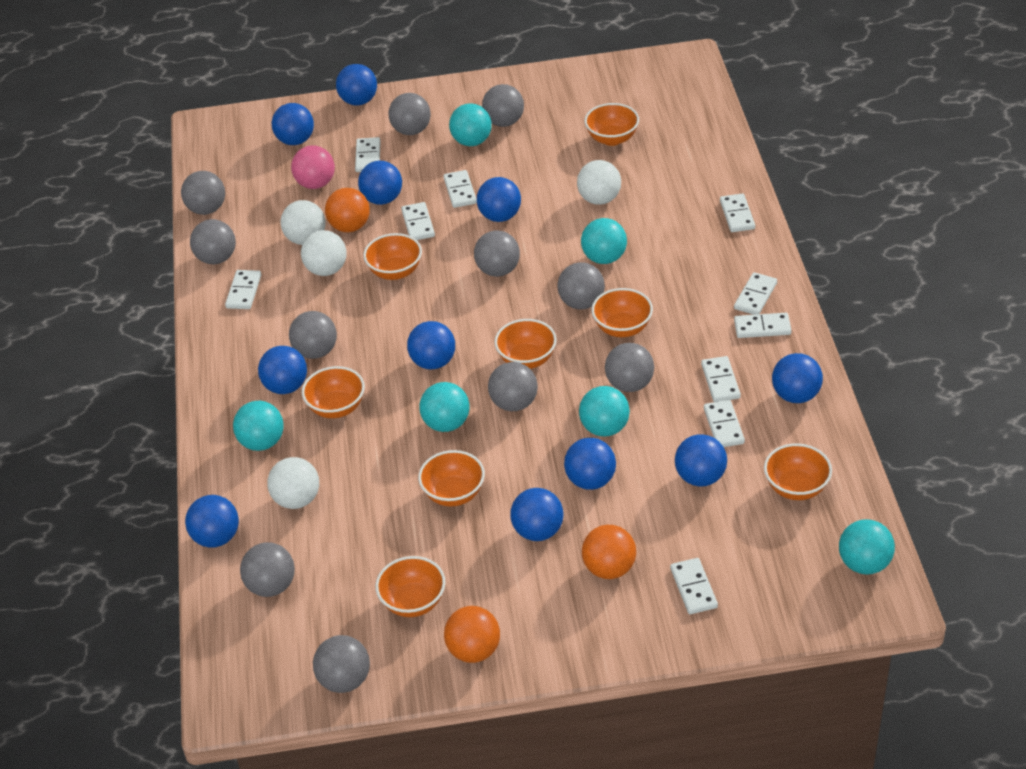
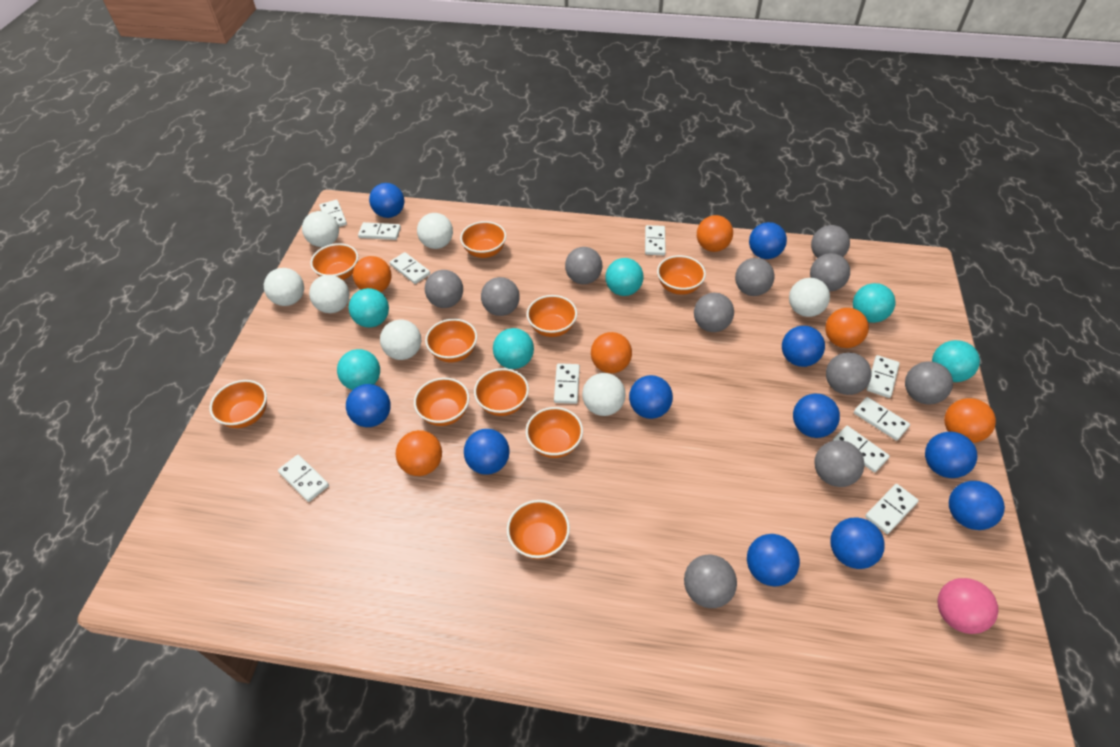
orange ball: [325,188,370,232] [444,606,500,663] [582,525,636,579] = 3 -> [353,256,391,292] [396,430,442,476] [591,332,632,373] [697,215,733,252] [825,308,869,348] [944,398,996,443] = 6
orange bowl: [302,366,365,418] [363,233,422,280] [375,556,446,617] [418,450,485,506] [494,319,557,369] [585,103,639,146] [591,288,653,337] [764,443,832,500] = 8 -> [209,380,267,428] [310,243,358,280] [414,377,469,426] [425,319,477,362] [460,221,506,258] [474,368,529,416] [507,500,570,559] [526,407,583,458] [527,295,577,337] [657,255,706,295] = 10
white ball: [267,457,319,509] [280,200,326,245] [301,230,347,276] [577,160,621,205] = 4 -> [264,268,304,306] [302,211,339,247] [309,275,349,313] [380,320,421,360] [417,213,453,249] [582,373,626,416] [789,278,830,317] = 7

